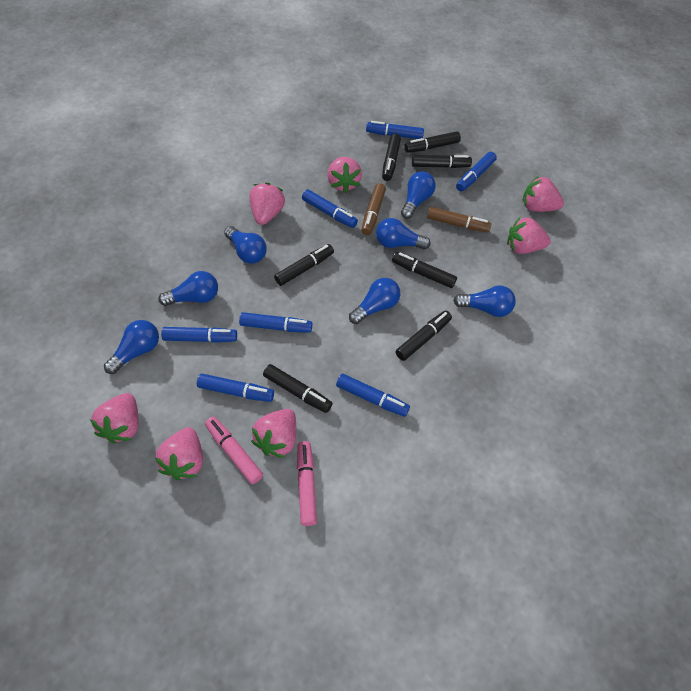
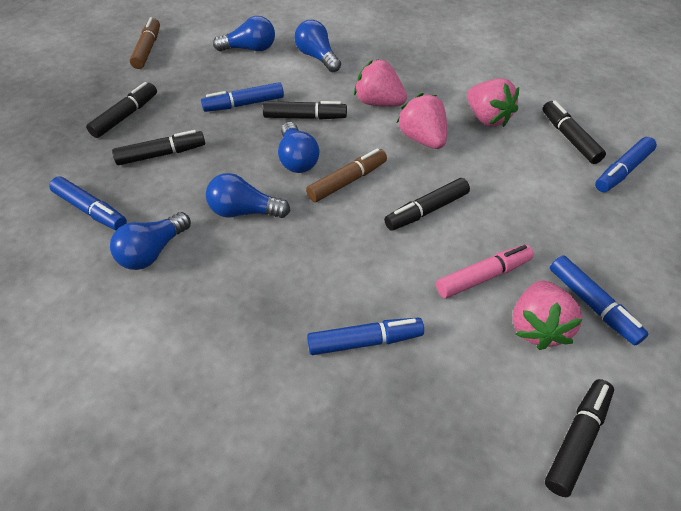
black marker: [263,364,333,413] [274,244,334,286] [382,134,401,181] [392,252,457,288] [395,311,452,361] [404,131,461,153] [412,155,472,168] = 7 -> [86,82,157,138] [112,130,205,165] [263,101,347,120] [384,178,470,231] [542,101,606,164] [545,379,614,497] = 6
blue light bulb: [104,320,159,374] [158,271,218,306] [224,226,267,264] [349,278,400,324] [376,218,430,249] [401,171,436,219] [453,285,516,317] = 7 -> [110,212,191,270] [206,173,290,218] [213,16,275,51] [278,122,319,173] [295,20,341,72] = 5
blue marker: [161,327,237,343] [197,374,274,402] [239,312,312,333] [302,189,358,228] [336,374,410,417] [366,121,424,139] [456,152,497,191] = 7 -> [49,177,127,230] [201,82,284,112] [307,318,424,355] [550,255,648,345] [595,137,657,192] = 5
pink marker: [205,416,263,484] [297,441,317,526] = 2 -> [436,244,534,298] = 1
pink strawberry: [90,393,138,444] [155,427,203,480] [250,182,285,225] [251,409,296,458] [327,157,362,193] [507,217,551,254] [523,176,564,212] = 7 -> [354,59,407,107] [397,93,447,149] [467,78,519,127] [513,280,583,350] = 4

